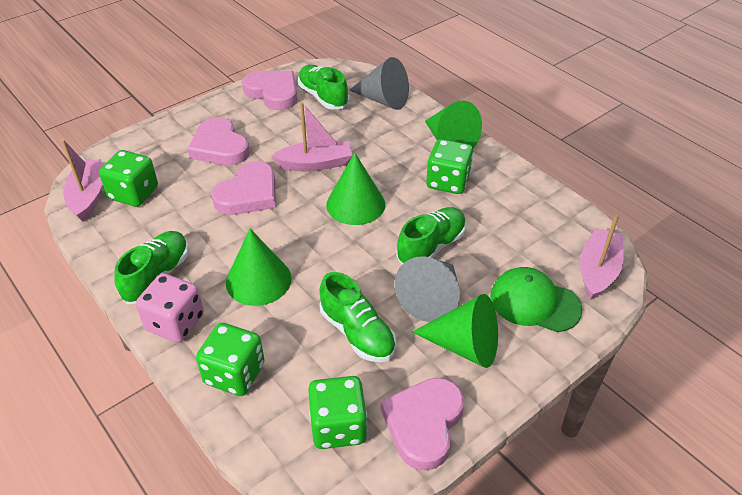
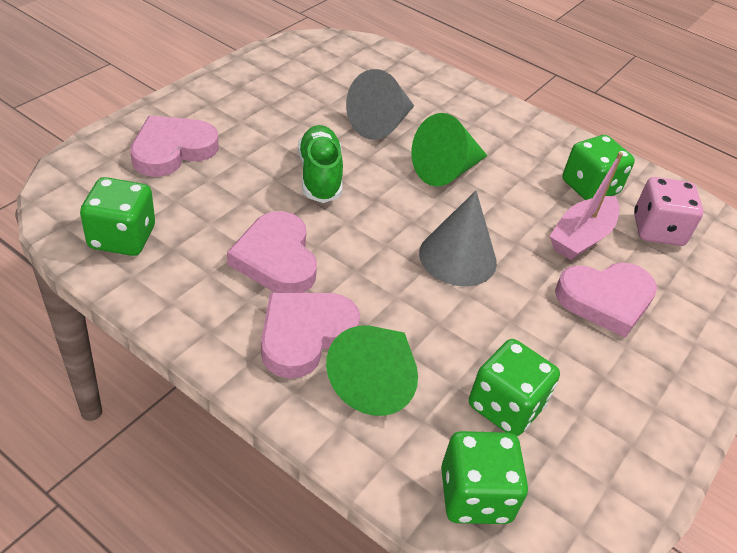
green cap: [490,267,582,332] = 1 -> none = 0
green cone: [226,229,292,306] [326,153,385,225] [412,294,498,368] [425,101,482,148] = 4 -> [326,325,418,416] [412,113,488,186] = 2
green shoe: [114,231,189,304] [298,65,349,110] [320,272,396,362] [396,207,466,265] = 4 -> [298,125,343,203] = 1
pink boat: [61,139,102,222] [272,102,352,172] [580,214,624,300] = 3 -> [549,152,623,260] = 1

